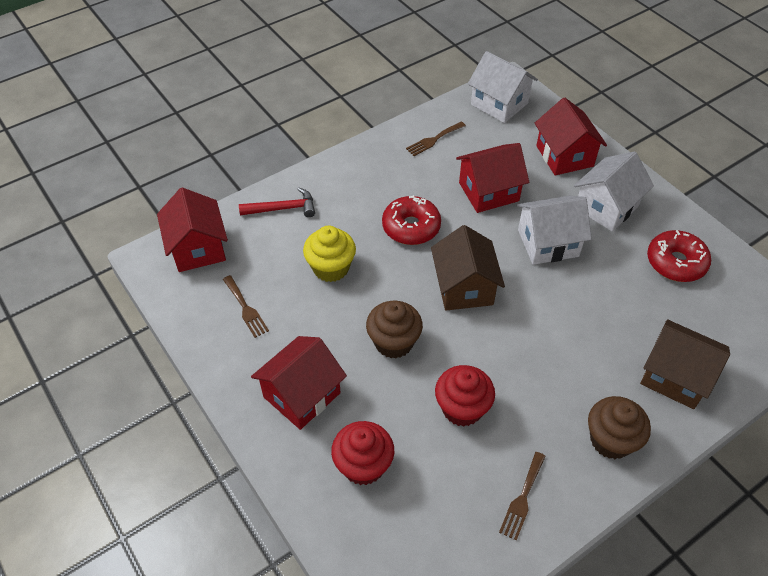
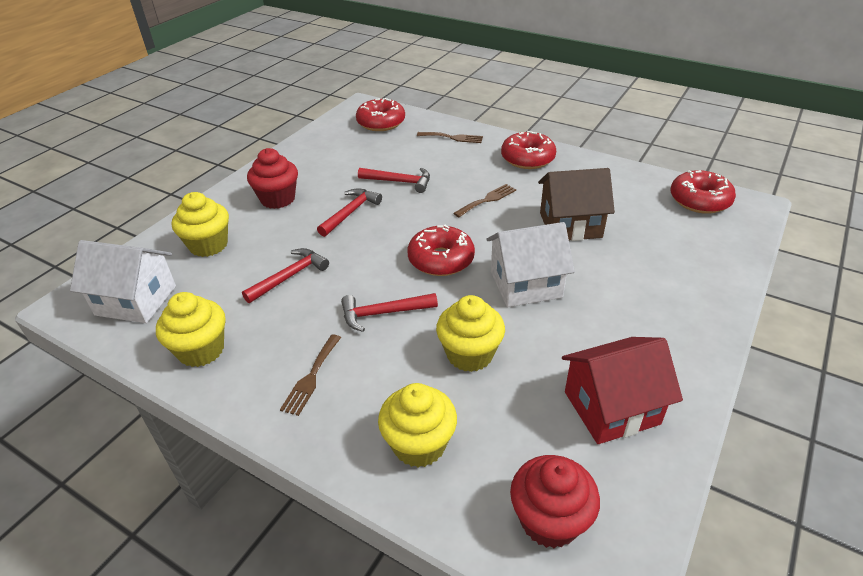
brown cupcake: [366,300,423,358] [588,396,651,459] = 2 -> none = 0
brown house: [431,225,505,310] [640,319,730,409] = 2 -> [538,168,615,241] = 1
red donut: [382,195,441,245] [647,230,711,282] = 2 -> [356,98,405,131] [407,225,475,276] [501,131,556,169] [670,170,736,214] = 4
red hammer: [239,188,315,217] = 1 -> [242,248,329,303] [317,188,382,237] [341,293,438,332] [358,168,430,193] = 4
red house: [157,188,228,272] [251,336,347,430] [456,143,529,213] [535,97,607,176] = 4 -> [562,337,683,444] = 1
white house: [468,51,538,123] [517,196,592,265] [574,151,654,232] = 3 -> [70,240,176,323] [486,222,575,307] = 2
yellow cupcake: [303,226,356,282] = 1 -> [156,292,225,367] [172,192,229,257] [378,383,457,467] [436,295,505,372] = 4

